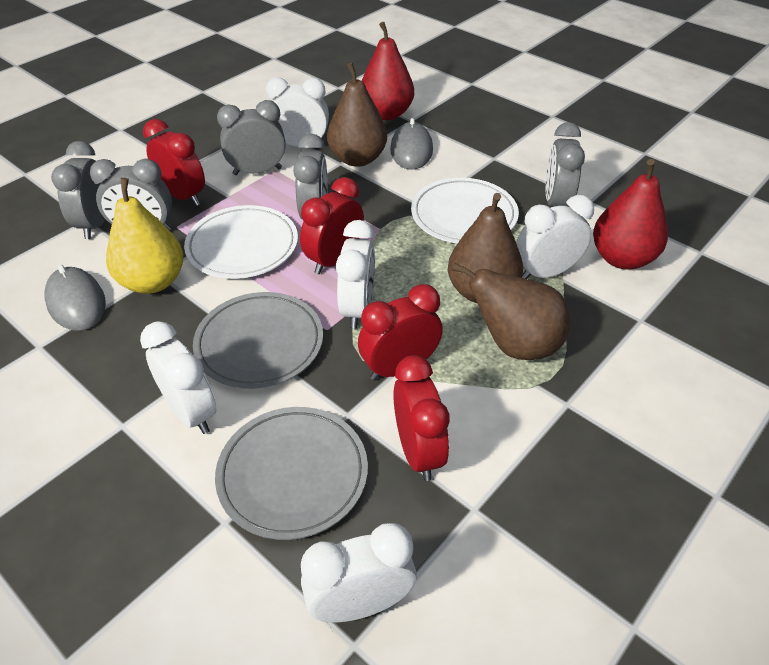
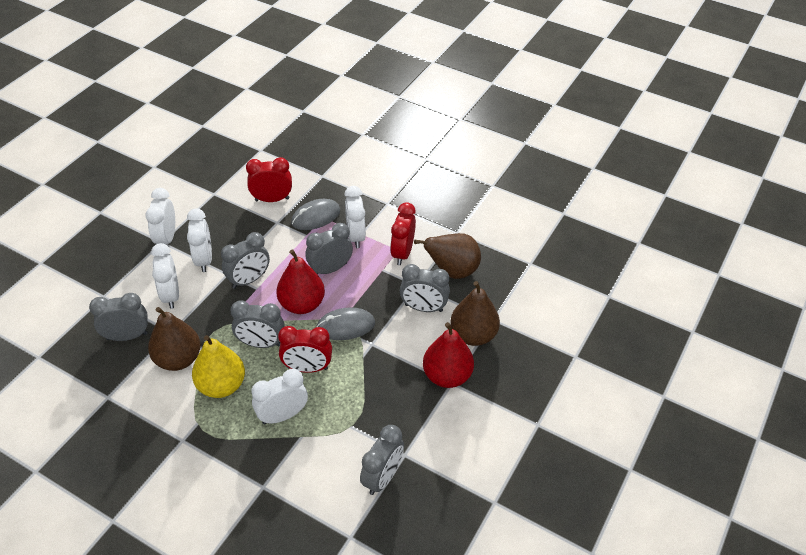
grey clock: [51,141,105,239] [90,159,172,231] [217,100,286,175] [293,134,328,219] [546,122,585,207] = 5 -> [89,293,148,341] [221,232,270,289] [230,301,285,348] [305,223,353,275] [360,425,404,495] [400,264,450,312] = 6
grey plate: [193,292,323,389] [215,407,368,540] = 2 -> none = 0
red clock: [143,119,205,206] [300,177,364,274] [358,284,443,380] [393,355,450,481] = 4 -> [246,157,292,202] [278,326,332,373] [390,202,416,265] = 3
white plate: [184,205,298,279] [411,178,519,244] = 2 -> none = 0

